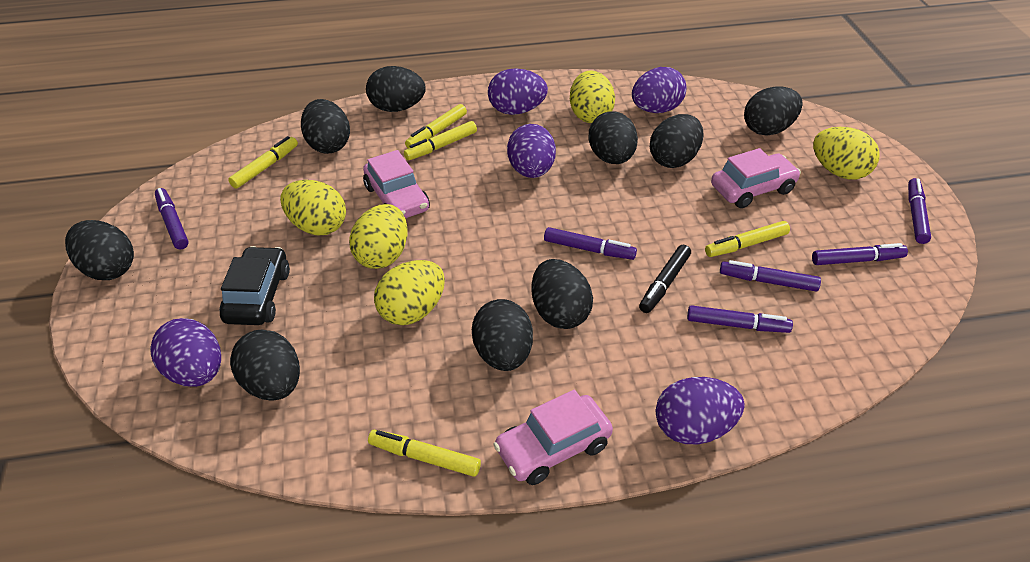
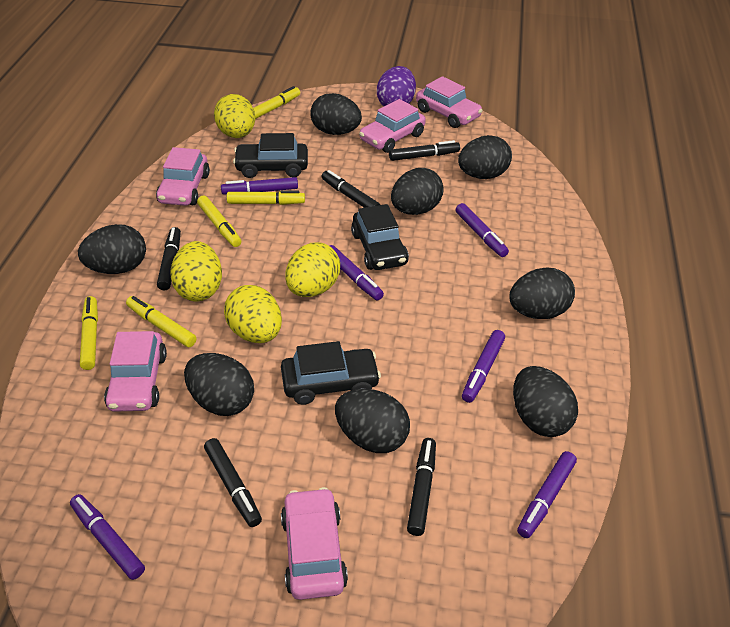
black car: [220,246,290,325] = 1 -> [233,133,308,178] [281,341,381,405] [351,204,409,270] = 3
black egg: [65,220,134,280] [230,329,300,401] [301,99,350,154] [366,66,426,112] [472,299,533,371] [532,259,593,329] [589,111,638,164] [650,114,703,168] [744,86,803,136] = 9 -> [78,224,146,274] [184,353,254,416] [310,93,362,135] [335,389,410,453] [391,168,444,215] [458,135,512,179] [509,268,575,319] [513,366,578,437] = 8
black marker: [639,245,691,313] = 1 -> [157,227,181,291] [204,438,262,527] [322,170,380,208] [389,140,460,161] [407,438,436,536] = 5
pink car: [363,150,430,218] [493,390,613,485] [711,148,801,208] = 3 -> [104,331,167,412] [156,147,210,206] [281,487,348,600] [359,99,426,153] [416,76,483,128] = 5
purple egg: [150,318,221,387] [488,68,548,115] [507,124,556,178] [632,67,687,113] [656,377,745,444] = 5 -> [377,66,416,106] = 1
yellow egg: [280,180,346,235] [349,204,408,269] [374,260,445,325] [570,70,615,123] [813,127,880,180] = 5 -> [170,241,222,301] [214,94,255,138] [224,285,282,343] [285,242,340,297] = 4

